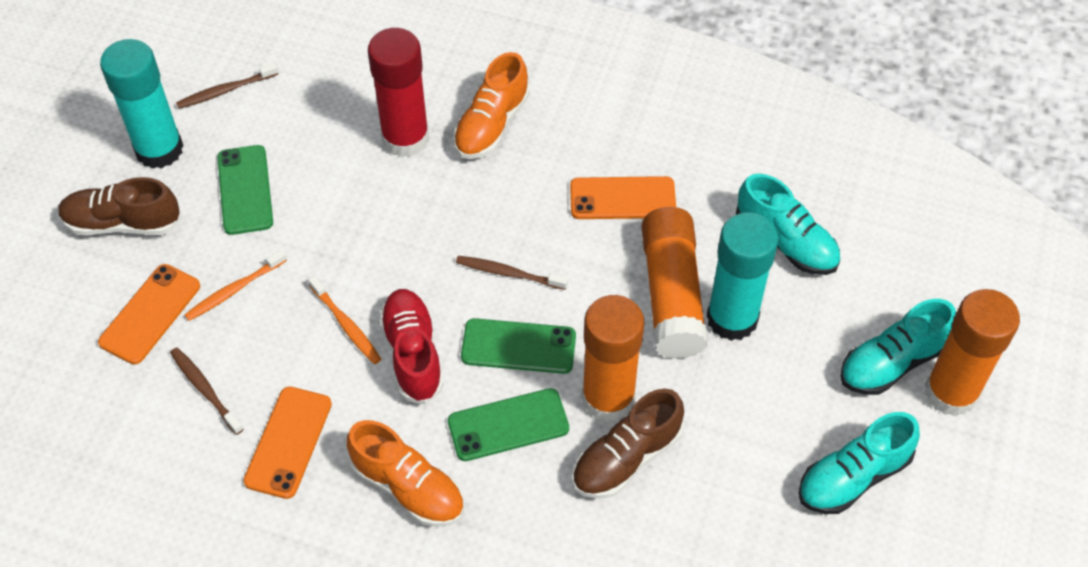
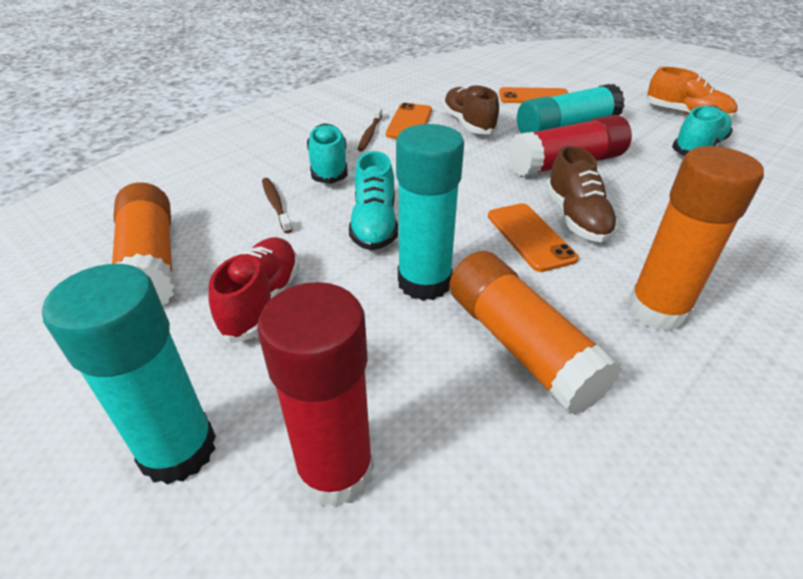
brown toothbrush: [170,347,244,435] [176,63,279,109] [456,256,568,290] = 3 -> [262,178,292,233] [357,108,382,152] = 2
green phone: [217,145,273,235] [448,388,569,461] [461,318,576,374] = 3 -> none = 0
orange shoe: [347,420,464,527] [453,52,530,159] = 2 -> [646,67,738,119] = 1
orange toothbrush: [185,249,287,321] [308,276,381,364] = 2 -> none = 0
red glue stick: [368,28,429,157] = 1 -> [257,282,374,508] [508,115,632,177] = 2
turquoise glue stick: [100,39,184,169] [707,212,779,341] = 2 -> [42,264,216,485] [396,124,464,301] [517,84,625,133] = 3

